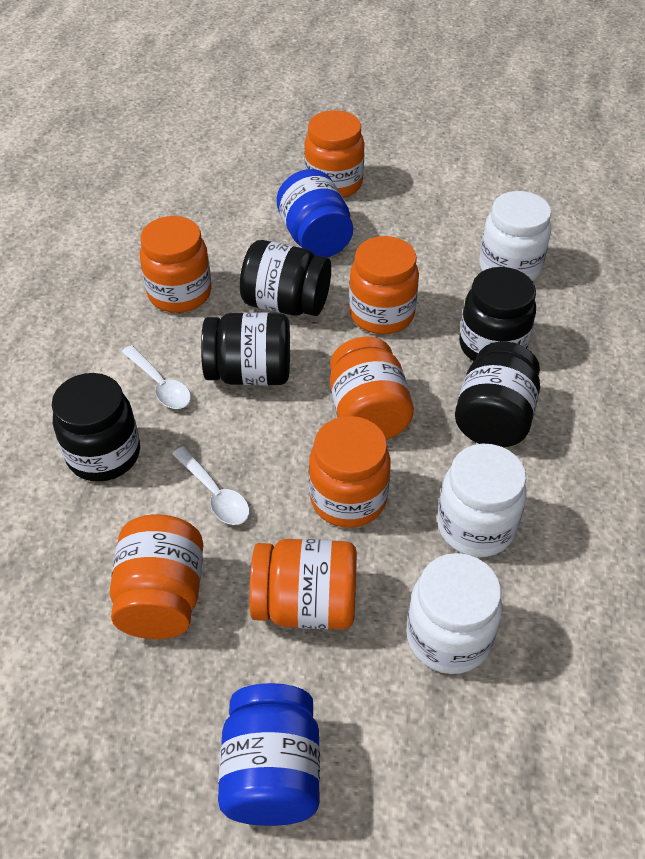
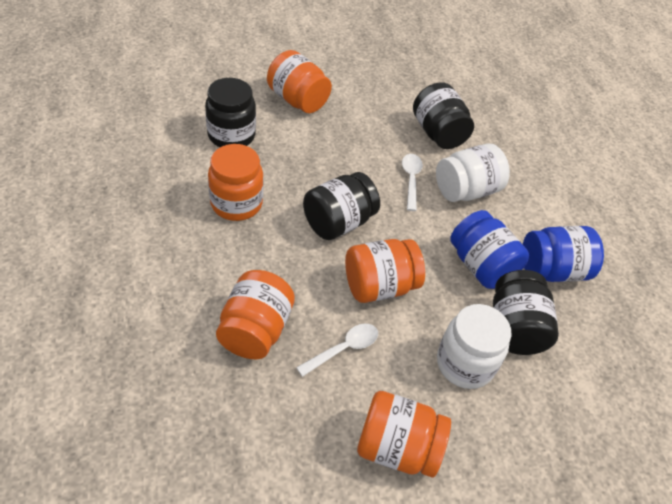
black jar: [52,373,140,482] [201,312,290,385] [240,240,331,316] [455,341,540,448] [459,267,536,361] = 5 -> [205,78,256,147] [303,172,380,240] [413,82,474,149] [493,270,559,355] = 4
orange jar: [110,514,203,639] [140,216,212,313] [249,539,357,630] [304,110,364,198] [309,416,391,528] [330,337,414,440] [349,236,419,334] = 7 -> [208,144,263,221] [216,270,295,359] [267,50,332,113] [345,239,425,303] [357,391,451,477] = 5
white jar: [406,553,502,674] [437,444,527,557] [479,191,551,281] = 3 -> [436,144,510,202] [437,304,512,389] = 2

